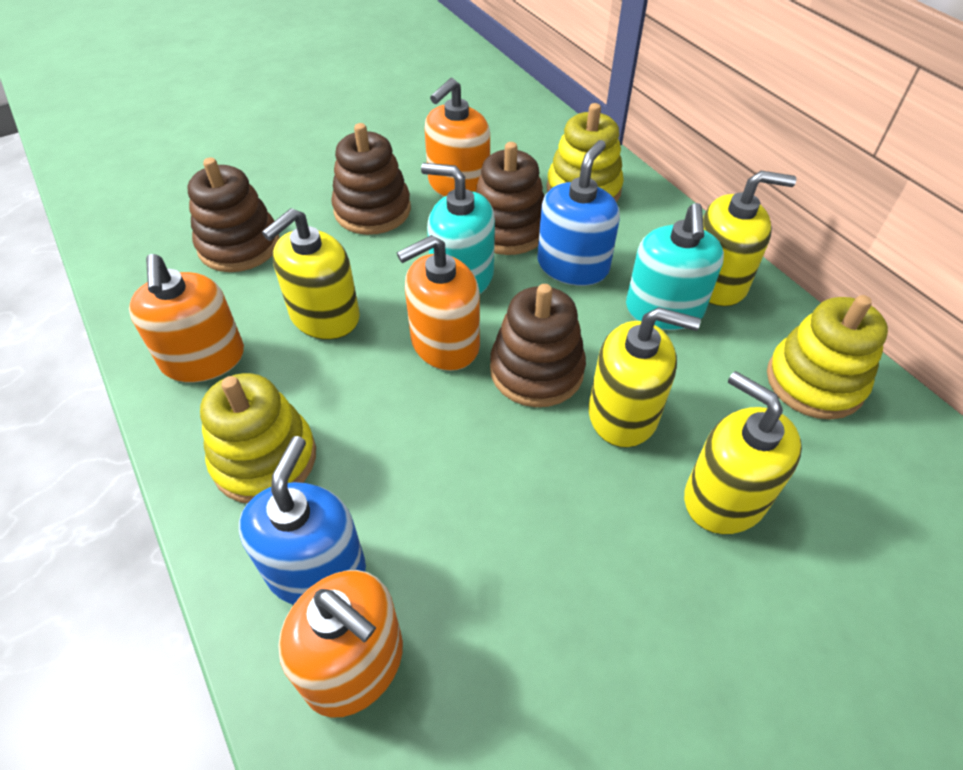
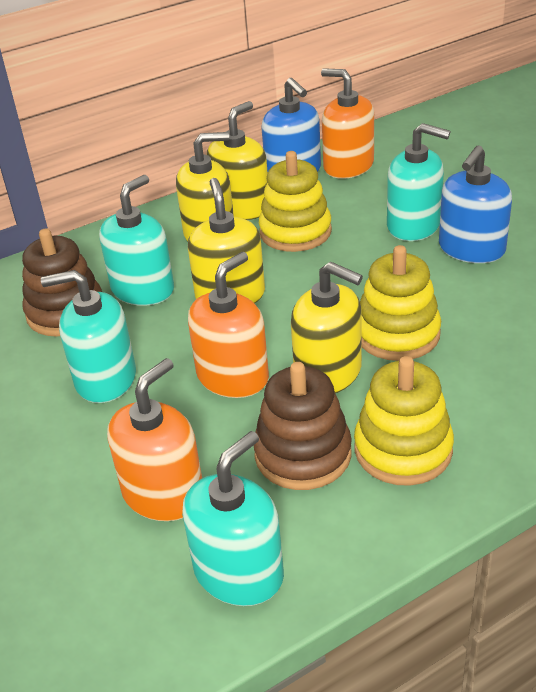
brown stacking toy: [188,157,279,272] [331,123,411,235] [475,142,544,255] [490,284,586,407] = 4 -> [22,228,102,337] [254,362,352,490] = 2
orange soap dispenser: [129,254,244,382] [278,570,403,718] [397,235,480,371] [425,78,490,197] = 4 -> [107,358,202,521] [188,252,269,398] [321,68,374,179] = 3
turquoise soap dispenser: [421,163,495,294] [626,203,724,330] = 2 -> [41,270,136,403] [99,175,174,306] [182,431,284,606] [387,123,450,241] = 4

